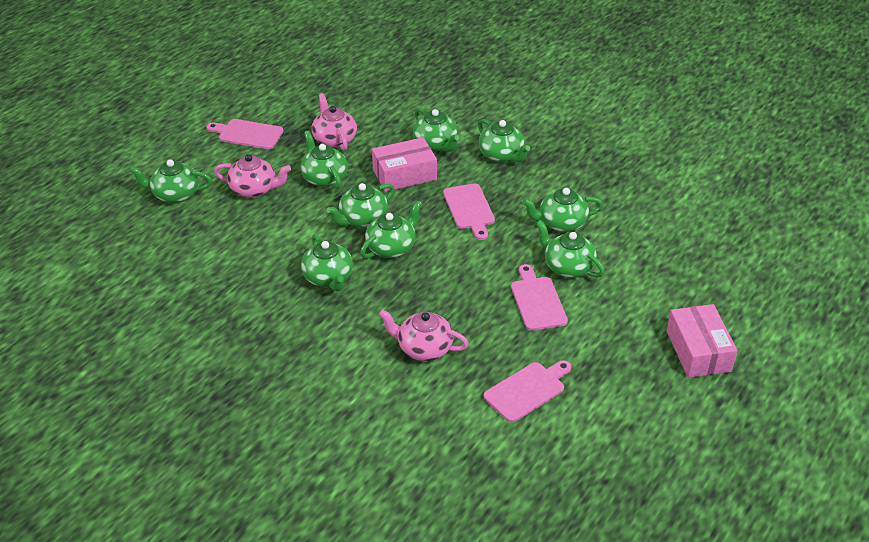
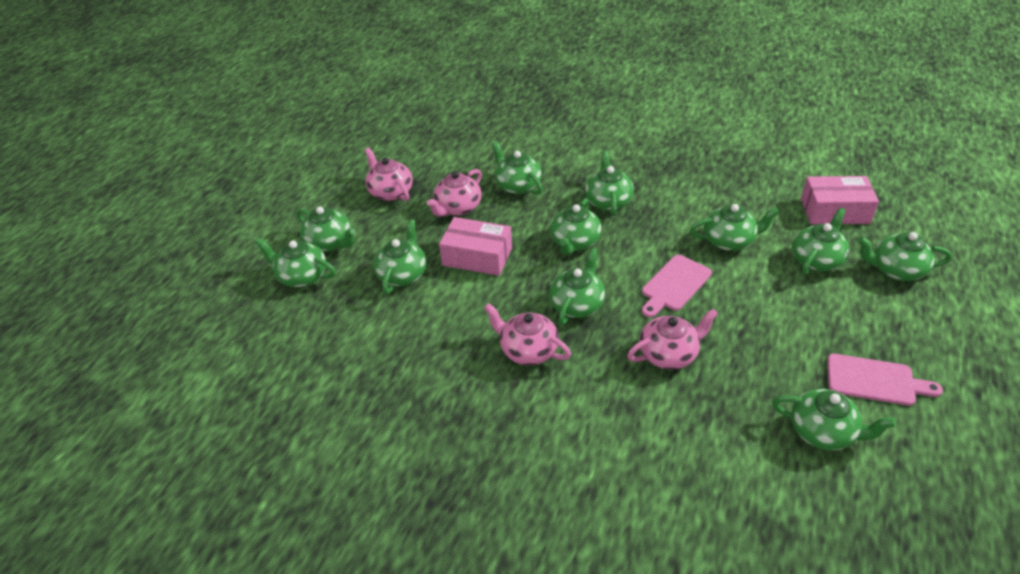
green teapot: [129,159,212,203] [300,130,348,189] [301,234,353,291] [326,183,395,228] [360,200,422,258] [413,108,459,152] [478,119,530,163] [522,188,603,232] [536,220,605,278] = 9 -> [255,238,336,287] [297,206,355,252] [373,219,426,294] [492,141,543,195] [549,248,605,325] [550,198,602,255] [585,151,634,216] [690,204,779,251] [772,389,896,451] [792,208,849,275] [858,232,952,281] = 11
pink cutting board: [207,119,283,149] [443,183,495,240] [484,360,571,422] [511,264,568,331] = 4 -> [642,255,712,317] [827,354,943,406] = 2
pink teapot: [214,154,291,198] [312,93,357,151] [379,309,469,361] = 3 -> [365,147,413,201] [427,169,482,217] [484,303,571,365] [627,308,718,370] = 4

